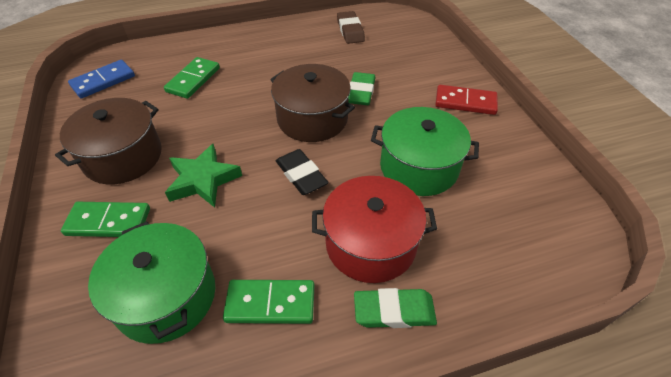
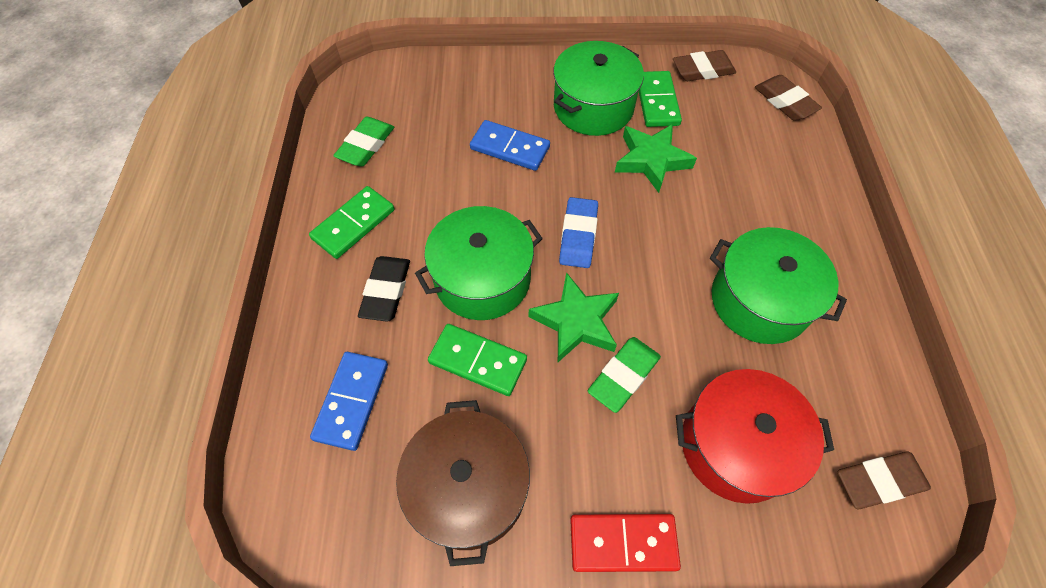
blue domino: [68,60,135,98] = 1 -> [310,352,388,451] [470,120,550,171] = 2
blue eraser: none = 0 -> [559,197,598,268] = 1
brown eraser: [337,11,365,44] = 1 -> [673,50,736,81] [755,75,822,121] [837,451,931,509] = 3
brown pot: [55,98,162,185] [270,64,355,142] = 2 -> [396,400,530,566] = 1
green pot: [88,221,215,344] [371,107,479,196] = 2 -> [415,206,543,320] [553,41,644,136] [710,227,847,344] = 3
green star: [165,144,242,208] = 1 -> [529,272,619,362] [615,124,697,193] = 2

